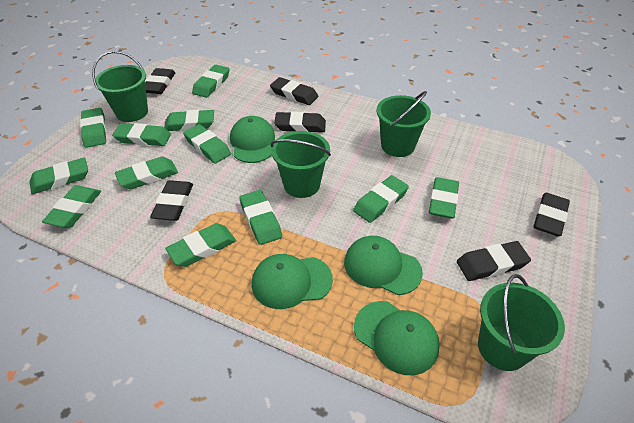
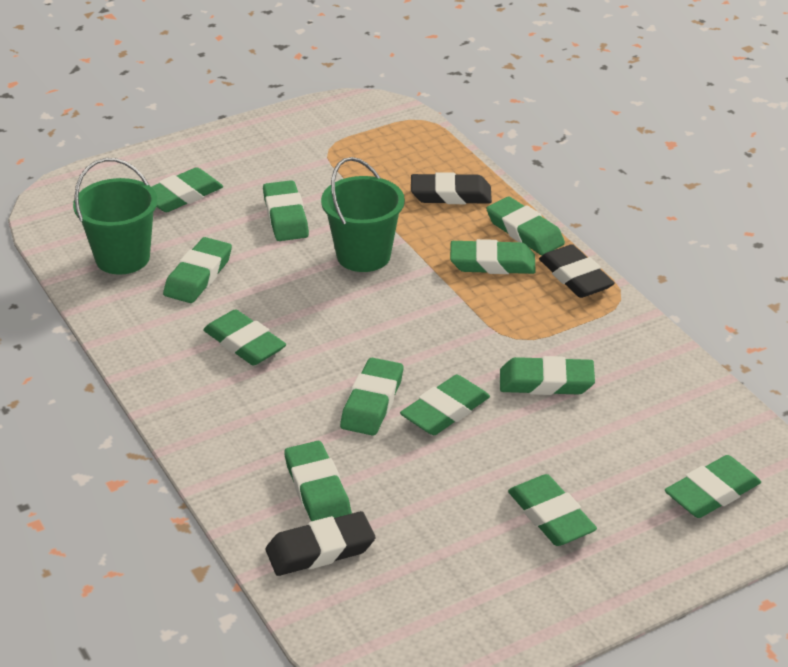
black eraser: [145,68,175,94] [150,180,193,221] [270,77,318,105] [274,111,326,132] [457,241,531,281] [534,193,570,237] = 6 -> [266,511,375,576] [411,172,492,204] [539,244,615,298] = 3
green bucket: [92,51,148,122] [271,131,331,198] [377,91,431,157] [478,274,565,371] = 4 -> [73,158,158,275] [321,157,405,272] = 2
green cap: [230,116,275,163] [252,254,333,309] [344,236,423,295] [354,301,440,375] = 4 -> none = 0

